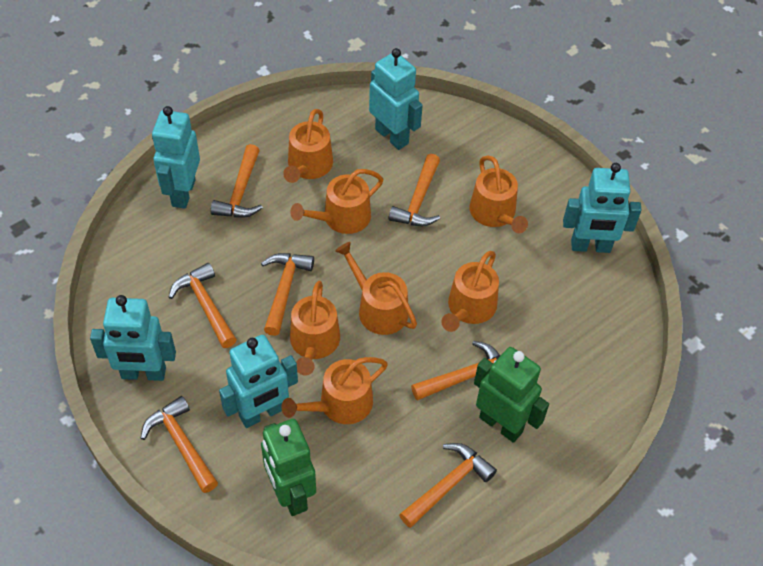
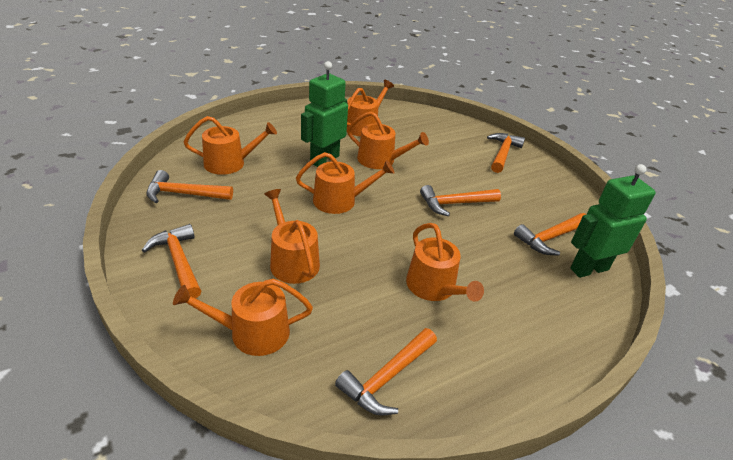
orange hammer: [141,396,218,493] [169,263,237,348] [210,144,263,218] [261,253,314,336] [389,154,440,226] [399,443,497,528] [411,341,500,401] = 7 -> [142,224,201,299] [146,170,233,203] [335,328,437,415] [420,185,501,216] [487,133,525,173] [514,213,586,256] = 6
turquoise robot: [90,295,176,381] [152,106,200,209] [219,335,298,428] [369,48,423,150] [563,163,641,253] = 5 -> none = 0

